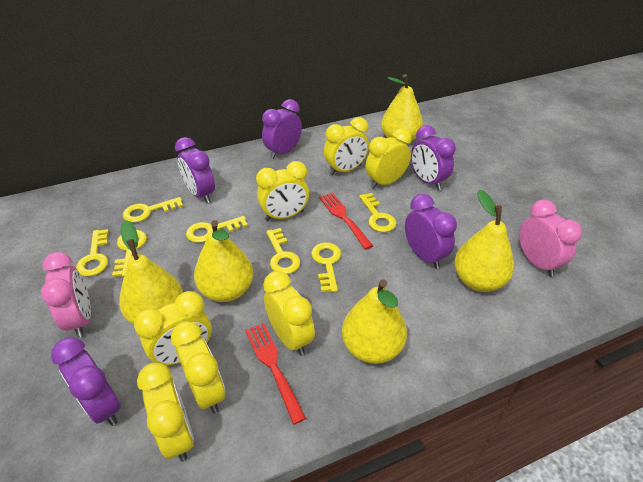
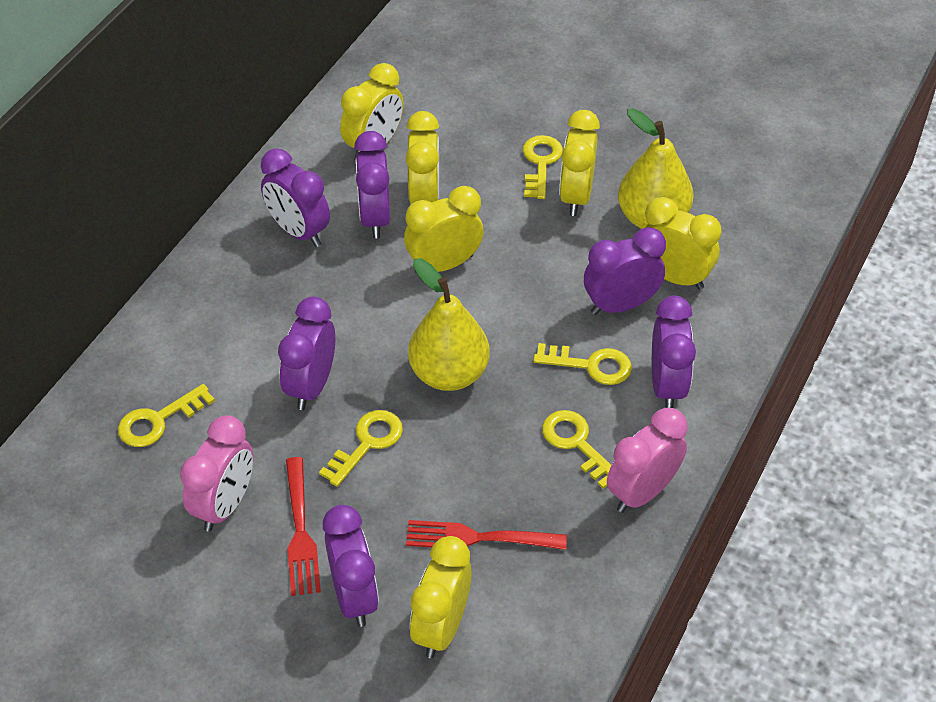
purple clock: [51,337,121,426] [175,137,215,203] [262,99,302,159] [405,194,457,269] [411,125,456,190] = 5 -> [261,149,330,247] [278,297,335,410] [323,505,379,627] [354,131,390,239] [584,227,666,315] [652,296,696,408] = 6
yellow clock: [134,291,212,365] [137,363,194,462] [171,321,225,414] [256,161,309,221] [263,271,315,356] [324,117,369,175] [366,128,412,189] = 7 -> [340,63,403,161] [404,186,484,274] [406,111,439,204] [410,536,472,658] [559,110,600,216] [645,197,721,290] = 6
yellow key: [76,229,109,276] [112,230,147,277] [123,197,183,223] [186,216,248,243] [266,228,300,274] [311,242,341,292] [359,193,396,232] = 7 -> [118,384,215,447] [319,410,403,487] [523,135,563,199] [533,343,632,385] [542,410,612,489] = 5
yellow pear: [119,220,183,325] [194,220,253,302] [342,279,407,364] [381,74,423,144] [454,190,514,292] = 5 -> [408,258,490,391] [618,108,694,229] = 2

